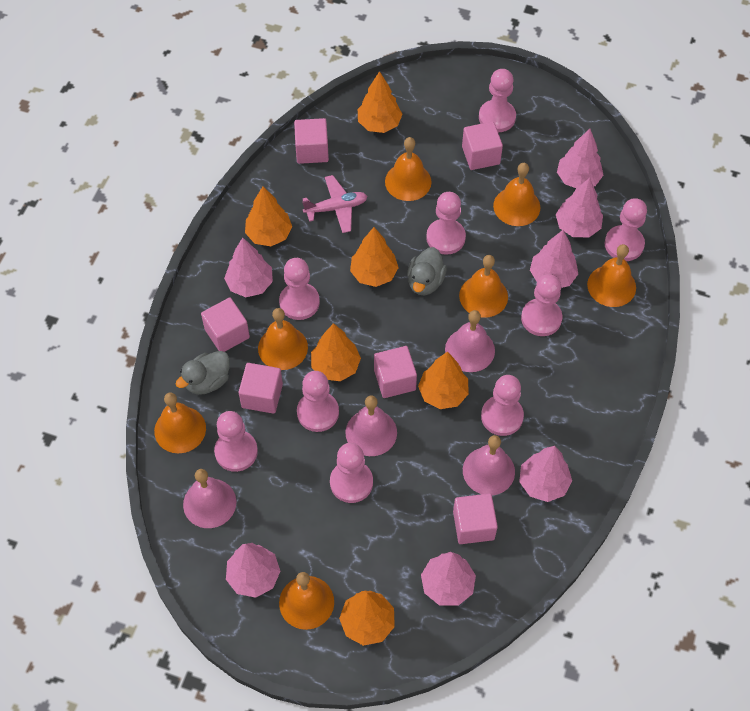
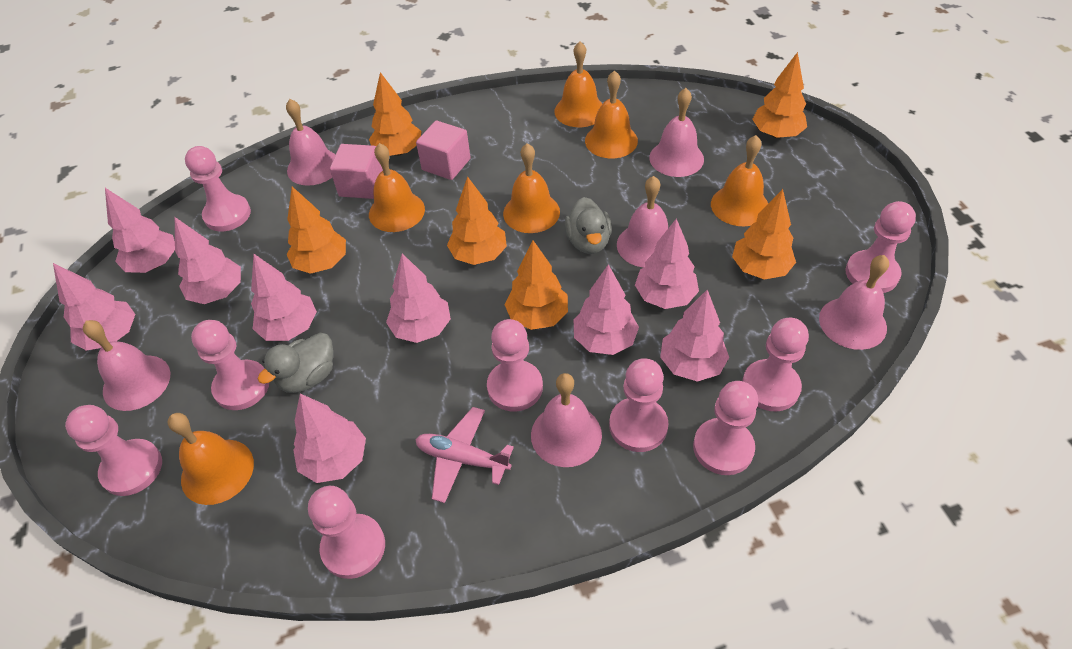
orange bell: [154,393,206,454] [258,308,308,370] [279,572,334,630] [385,137,432,201] [459,255,508,318] [493,163,541,226] [587,244,636,307] = 7 -> [168,413,254,505] [369,143,425,232] [503,143,560,233] [554,41,602,127] [585,70,638,158] [711,135,768,226] = 6
pink bell: [183,469,236,528] [345,395,397,456] [445,310,495,372] [463,435,515,496] = 4 -> [83,320,170,411] [286,99,336,186] [531,373,602,467] [617,176,668,268] [649,88,704,177] [819,255,889,350] = 6
pink cube: [201,298,250,352] [239,363,283,414] [294,118,329,164] [374,346,417,398] [453,493,498,544] [462,121,503,170] = 6 -> [330,144,383,199] [416,121,471,180] = 2
pink tree: [224,238,273,297] [226,543,280,598] [421,552,476,606] [519,446,572,502] [530,230,578,288] [556,178,603,237] [557,129,603,188] = 7 -> [53,263,135,351] [105,188,175,273] [175,217,241,304] [251,254,317,341] [293,394,366,483] [386,253,451,343] [574,264,639,355] [635,219,699,309] [660,290,729,382] = 9

